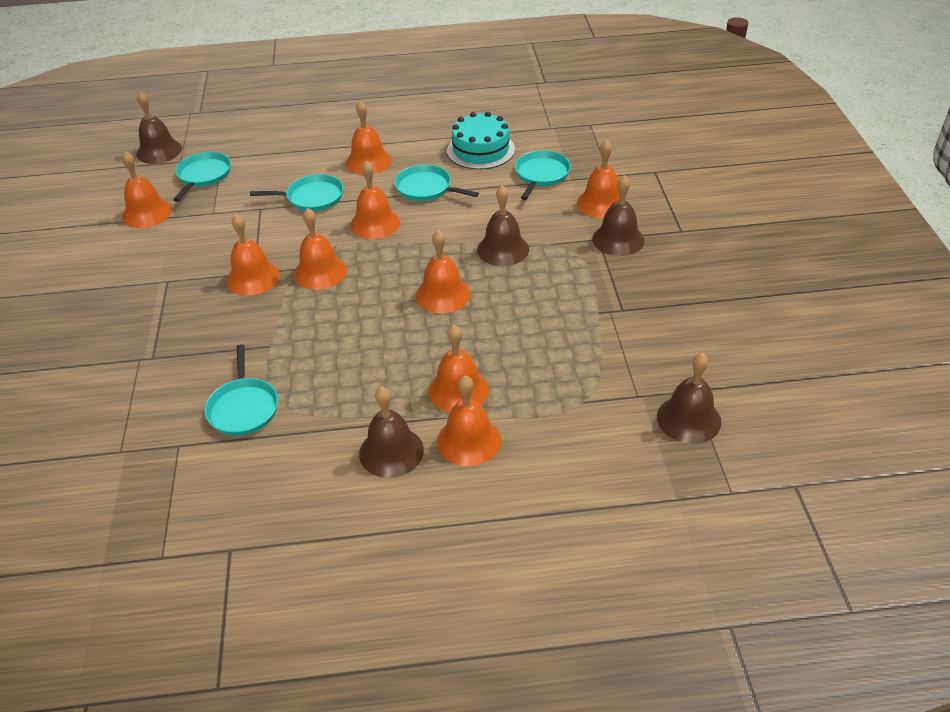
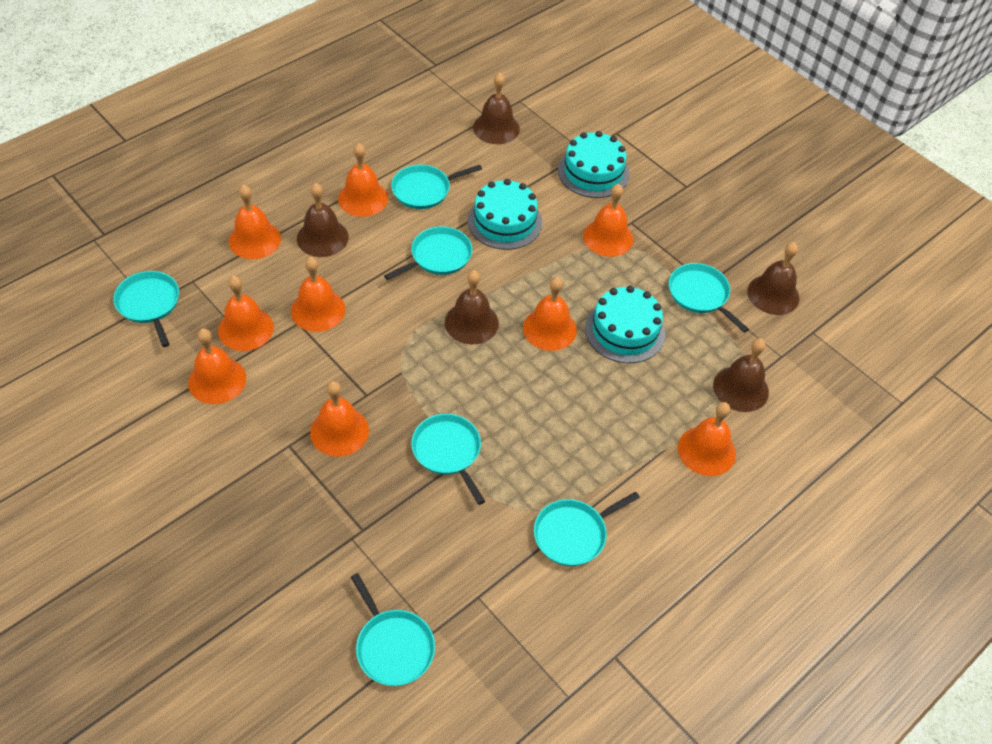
turquoise cake: [447,112,515,170] = 1 -> [468,179,542,250] [558,131,629,198] [585,286,665,363] = 3
turquoise pan: [173,152,231,202] [204,344,278,436] [250,174,343,211] [394,164,479,201] [515,150,571,200] = 5 -> [113,271,179,347] [351,573,435,686] [384,226,472,280] [391,165,482,209] [411,414,485,505] [534,492,640,566] [669,263,749,333] = 7

